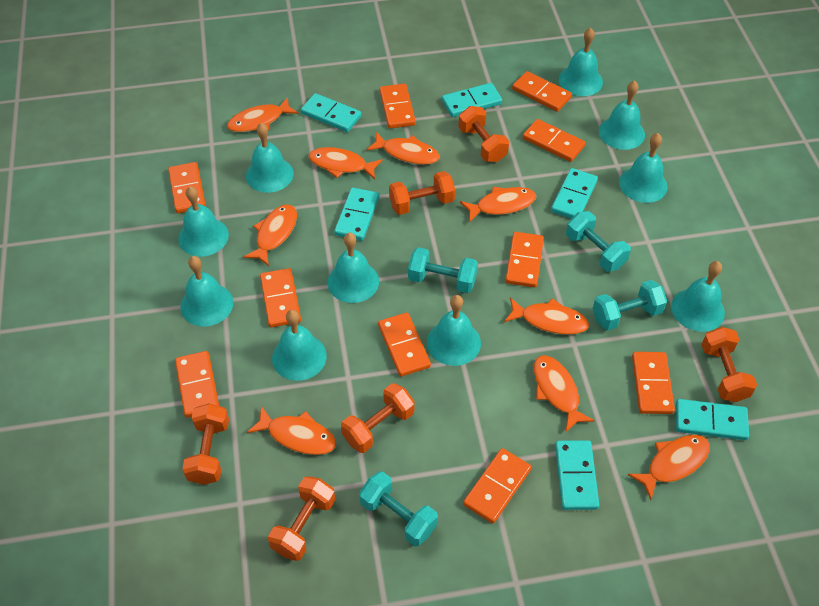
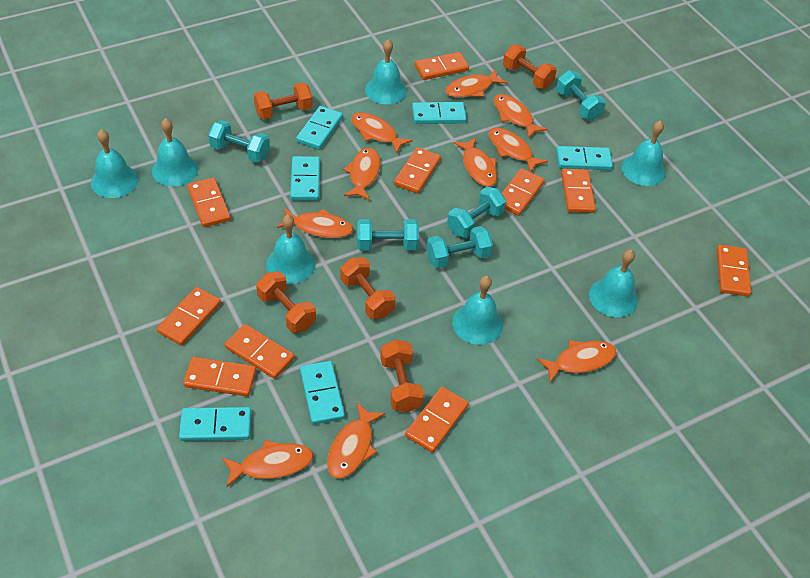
orange dumbbell: [182,403,229,485] [268,476,335,561] [341,383,415,453] [389,171,455,215] [458,106,509,162] [701,327,757,402] = 6 -> [254,82,313,119] [256,271,316,333] [340,257,396,319] [380,339,424,412] [503,45,557,89] = 5
orange fish: [227,97,298,132] [243,205,297,266] [247,406,336,455] [309,147,383,179] [366,132,440,165] [460,187,536,223] [504,297,589,335] [534,355,595,433] [628,435,710,500] = 9 -> [222,440,313,487] [277,208,353,238] [327,403,385,479] [343,148,380,200] [351,112,413,154] [445,69,507,97] [453,138,497,187] [489,127,548,172] [494,94,547,139] [537,340,616,383] = 10
turquoise bell: [178,186,229,257] [180,256,233,326] [246,123,294,193] [272,310,327,381] [327,232,379,303] [427,295,481,366] [559,28,603,96] [599,80,645,150] [619,133,668,203] [671,261,725,332] = 10 -> [91,129,138,198] [152,118,198,186] [266,215,316,284] [365,39,407,104] [452,276,503,345] [589,250,638,317] [621,120,665,186] = 7
turquoise dumbbell: [359,471,438,546] [408,247,478,293] [566,211,631,271] [593,280,667,330] = 4 -> [208,120,270,163] [357,219,419,251] [426,226,493,268] [447,187,506,238] [556,70,606,120] = 5

